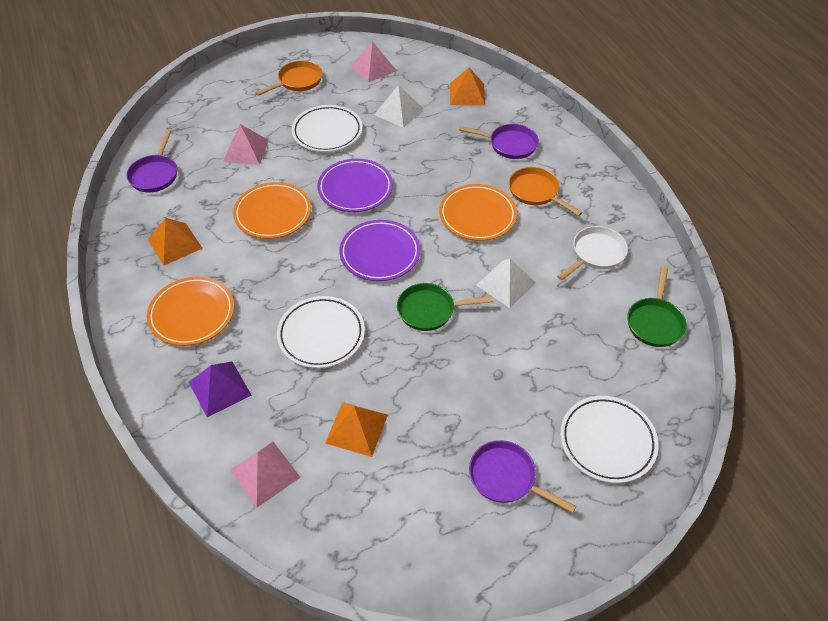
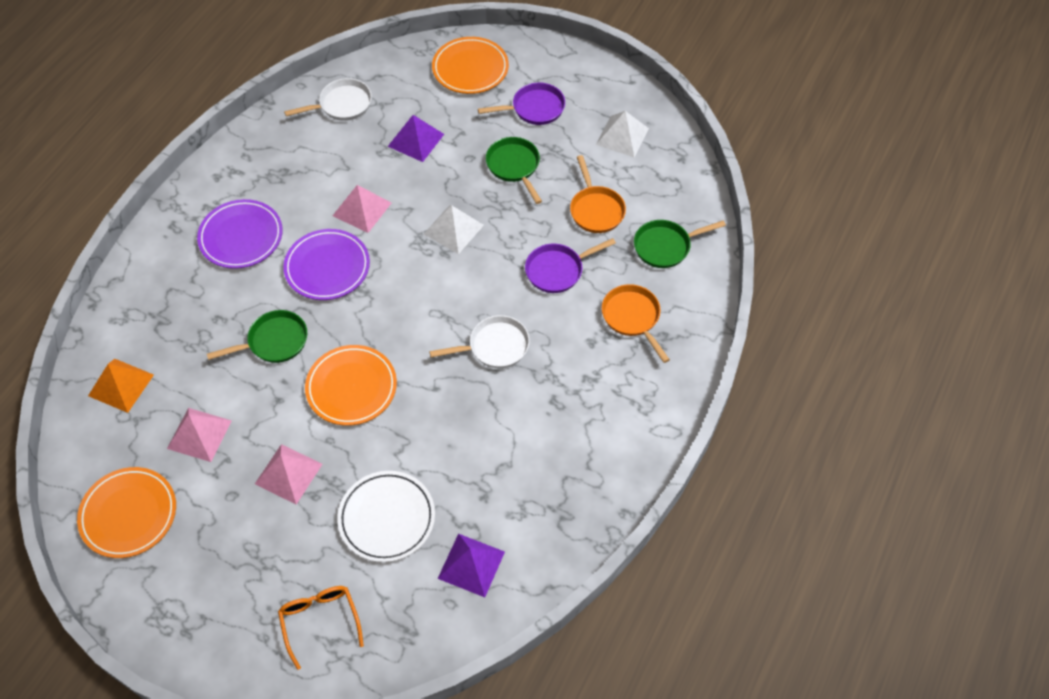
green pan: [397,283,494,331] [627,267,687,347] = 2 -> [207,310,307,363] [486,137,542,204] [634,220,726,268] = 3
orange glasses: none = 0 -> [278,586,364,670] = 1
orange pyramid: [148,218,202,266] [325,402,388,457] [450,68,485,106] = 3 -> [88,359,154,413] = 1
purple pan: [126,130,177,192] [459,124,539,159] [469,440,576,513] = 3 -> [478,82,565,125] [525,238,616,293] = 2
purple pyramid: [189,362,252,417] = 1 -> [388,115,444,162] [438,534,505,597] = 2
white pan: [557,226,628,280] = 1 -> [284,78,372,121] [429,315,530,368] = 2
white plate: [277,296,365,368] [292,105,363,152] [560,396,658,483] = 3 -> [337,471,435,562] = 1

